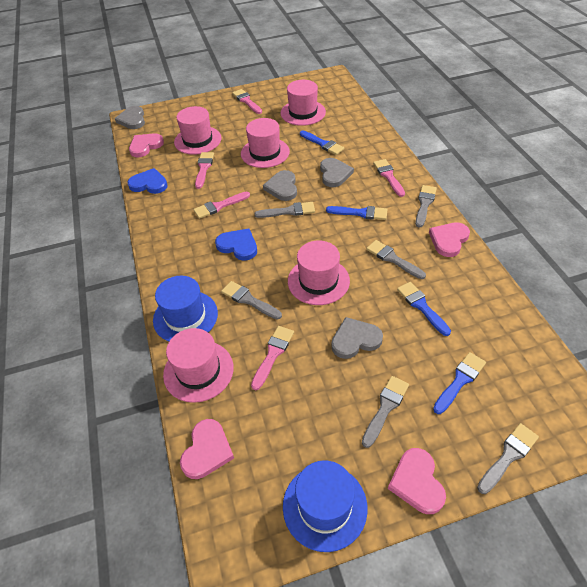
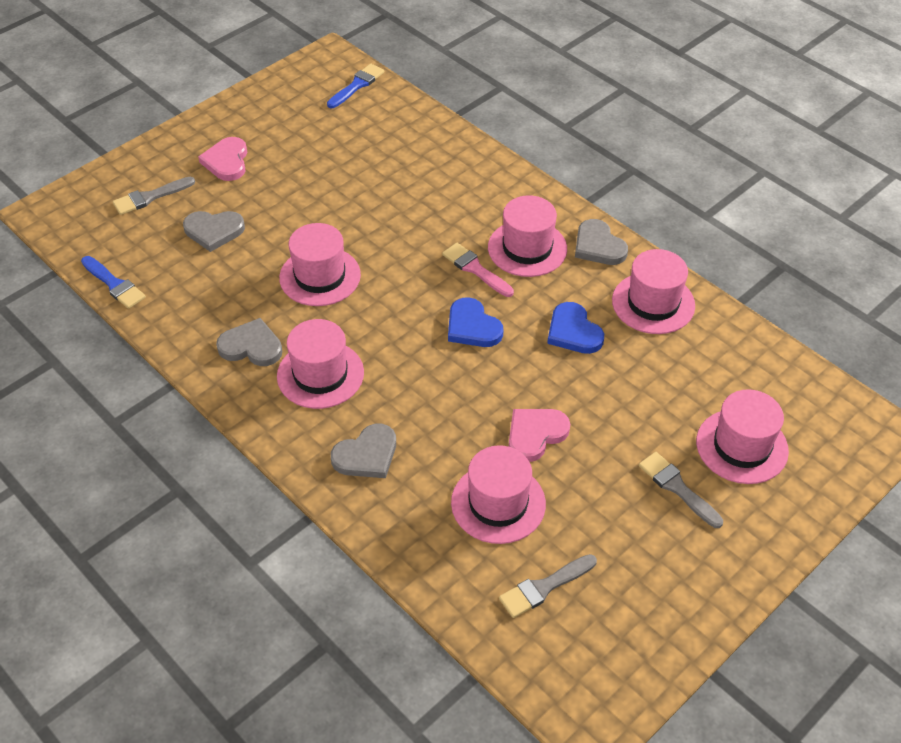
blue brush: [300,131,344,155] [326,206,387,220] [397,282,451,336] [433,352,486,414] = 4 -> [81,256,146,309] [327,64,384,108] = 2
blue hat: [153,276,218,342] [283,460,368,552] = 2 -> none = 0
grey brush: [221,281,282,320] [254,202,315,218] [362,376,409,448] [366,240,426,279] [415,185,437,228] [477,423,539,494] = 6 -> [113,177,195,215] [499,554,597,618] [639,452,723,528] = 3
pink brush: [193,191,250,219] [195,152,214,189] [232,89,262,114] [251,326,294,390] [373,159,405,197] = 5 -> [442,243,514,297] = 1
pink hat: [163,328,234,403] [174,106,221,155] [241,118,290,168] [281,80,326,126] [288,240,350,305] = 5 -> [277,319,364,409] [279,223,361,306] [451,445,546,544] [488,195,567,277] [612,249,695,334] [696,389,789,484] = 6
pink heart: [129,133,164,158] [180,419,234,479] [388,448,446,514] [429,222,470,257] = 4 -> [198,137,247,181] [509,409,570,462] = 2

